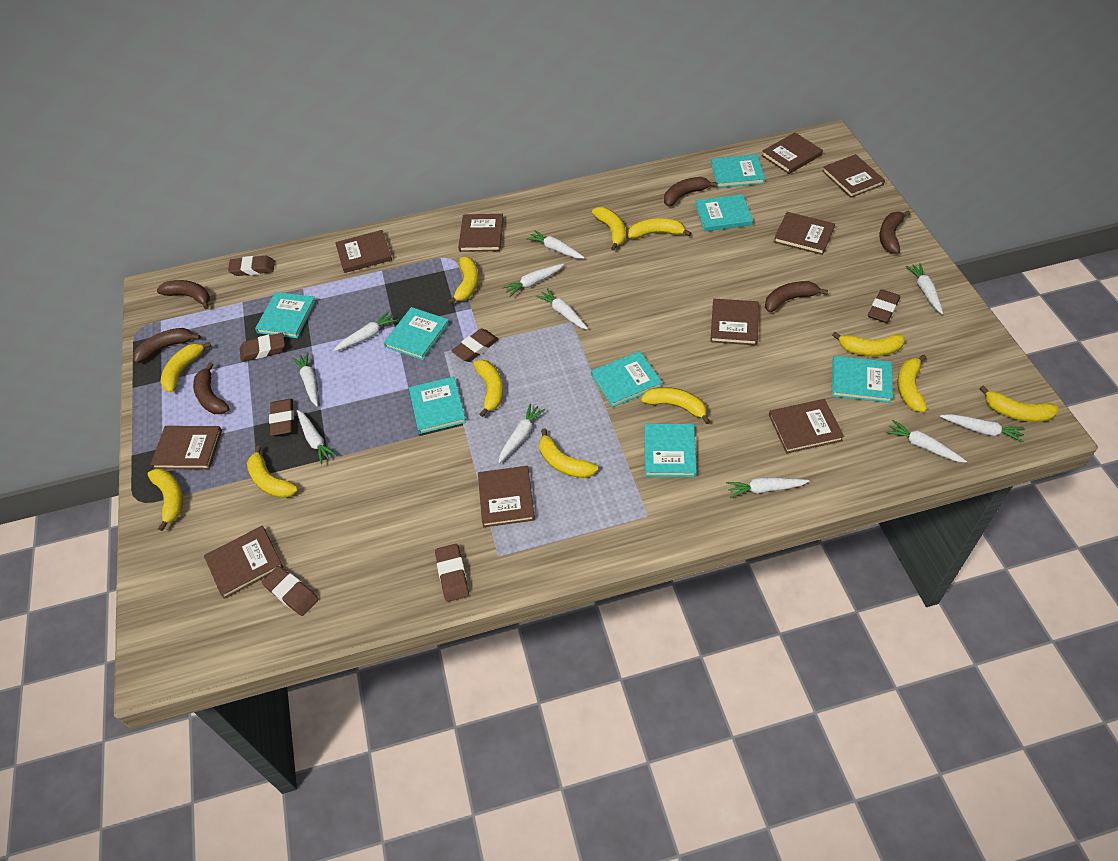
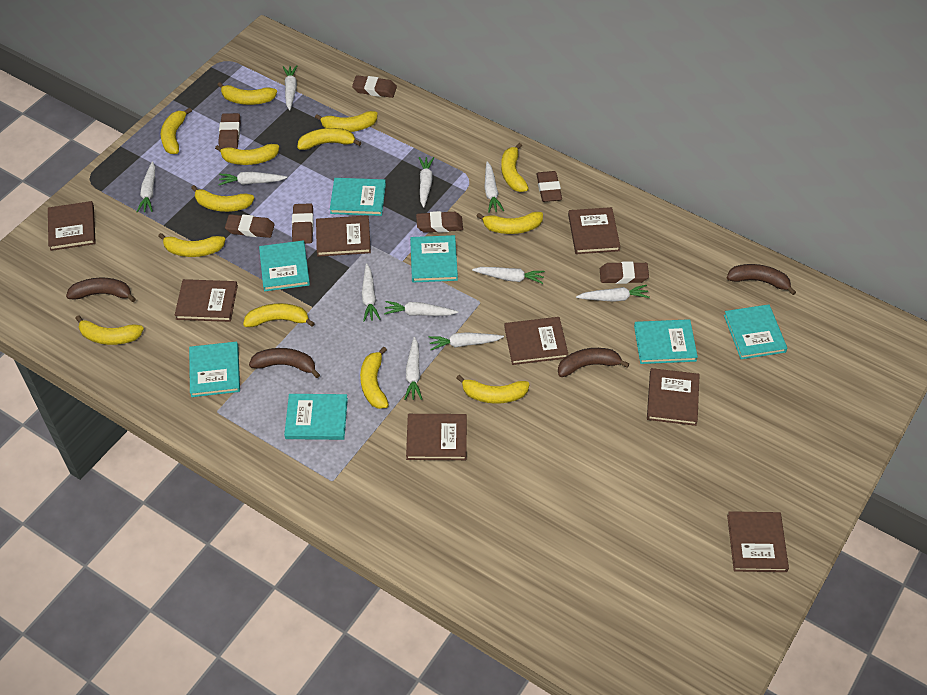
brown banana: [133,328,201,363] [157,280,210,309] [193,362,230,414] [664,177,717,207] [765,281,828,312] [880,210,910,254] = 6 -> [66,277,136,302] [249,348,320,378] [558,348,629,377] [727,264,796,295] = 4
brown book: [150,426,222,470] [204,526,284,599] [335,230,392,273] [458,214,504,252] [478,466,535,527] [710,299,759,345] [761,132,823,174] [769,399,844,454] [774,212,835,255] [822,154,885,198] = 10 -> [48,201,96,251] [174,279,238,322] [316,215,371,257] [406,414,467,460] [504,317,568,365] [568,207,620,254] [647,368,700,426] [727,511,789,572] = 8
turquoise book: [255,292,316,338] [384,307,449,360] [409,376,466,434] [591,351,662,407] [644,424,697,477] [695,194,753,232] [711,154,765,188] [832,356,893,403] = 8 -> [189,342,240,397] [259,240,310,292] [284,394,348,440] [330,178,386,216] [410,235,458,282] [634,319,698,364] [724,304,787,359] = 7
yellow banana: [148,468,183,531] [160,342,211,393] [247,445,298,498] [448,257,478,304] [473,360,503,417] [539,429,598,478] [592,207,626,250] [628,218,691,239] [641,387,710,424] [832,332,905,356] [898,355,927,412] [979,385,1059,422] = 12 -> [75,315,144,345] [158,233,226,257] [161,108,192,154] [191,185,254,212] [215,144,279,165] [217,82,277,105] [243,303,315,327] [298,128,361,150] [315,111,378,132] [360,347,389,409] [456,375,530,404] [477,212,543,234] [501,143,529,192] = 13

